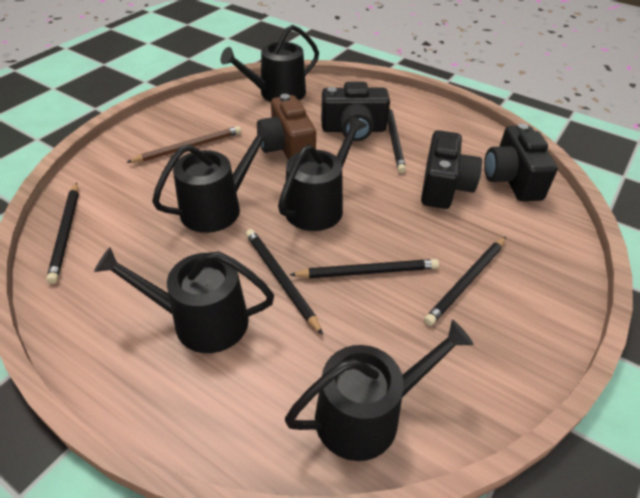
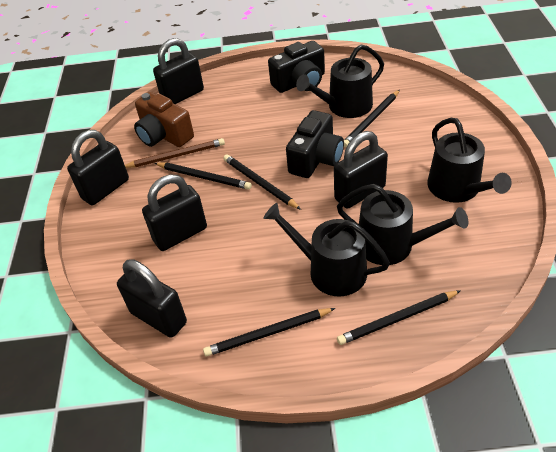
black camera: [321,82,390,141] [421,130,482,209] [484,123,558,201] = 3 -> [268,41,325,93] [286,110,344,178] = 2
black padlock: none = 0 -> [67,130,129,205] [117,259,187,338] [142,175,207,251] [153,38,204,104] [334,131,388,209] = 5
black watering can: [94,247,274,353] [152,123,275,233] [221,25,319,102] [278,116,367,231] [285,320,474,461] = 5 -> [263,203,390,297] [296,45,384,118] [337,184,468,265] [427,118,512,203] = 4

